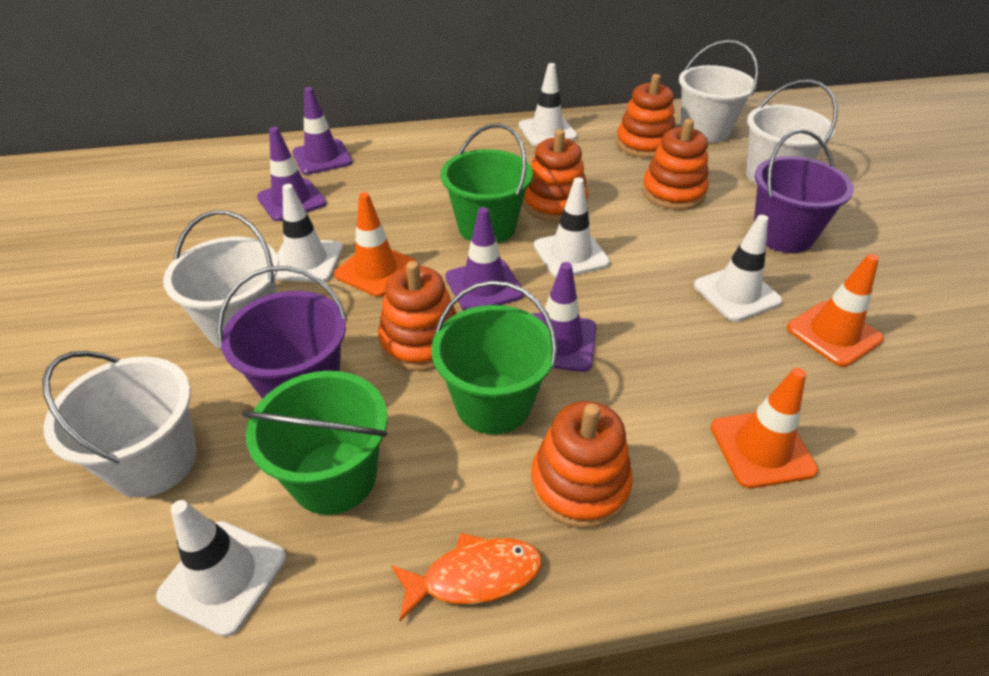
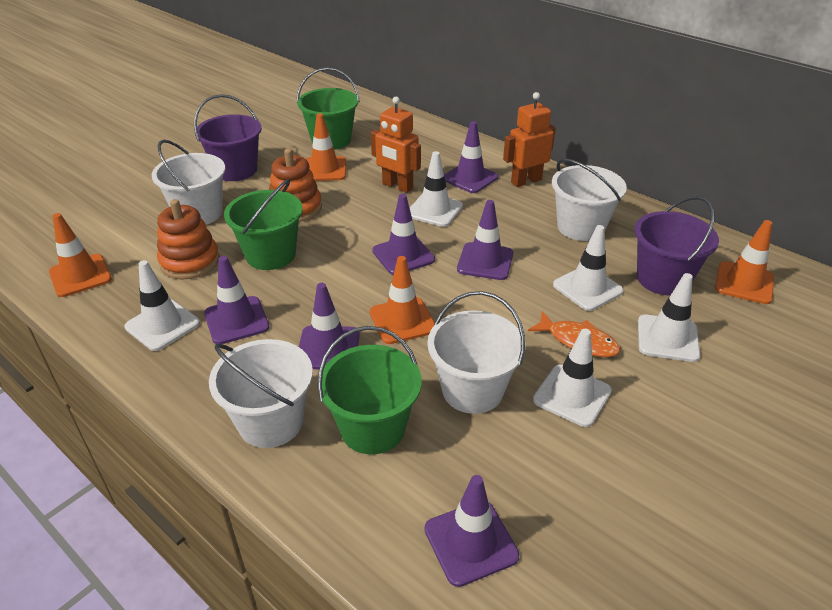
orange robot: none = 0 -> [371,97,421,193] [503,92,556,187] = 2
orange stacking toy: [378,261,456,371] [523,129,588,222] [531,401,633,528] [616,74,675,158] [642,119,709,210] = 5 -> [157,199,220,279] [269,149,322,222] = 2
orange traffic cone: [334,192,416,297] [711,368,818,488] [787,254,883,367] = 3 -> [49,213,112,297] [306,113,346,181] [370,256,435,344] [715,220,774,304] = 4
purple traffic cone: [257,127,326,221] [292,87,353,175] [445,207,524,310] [532,262,597,372] = 4 -> [204,256,270,344] [299,283,360,369] [372,194,435,275] [424,475,519,587] [444,121,498,193] [457,200,513,280] = 6

